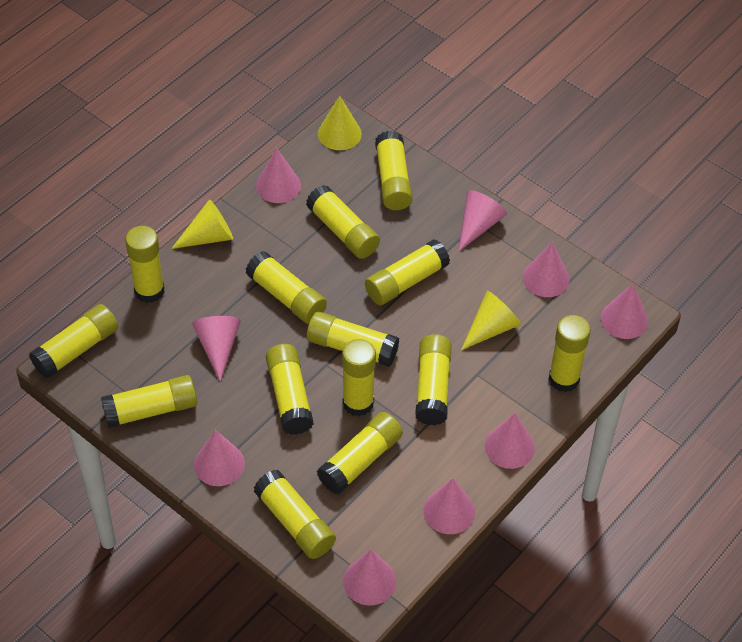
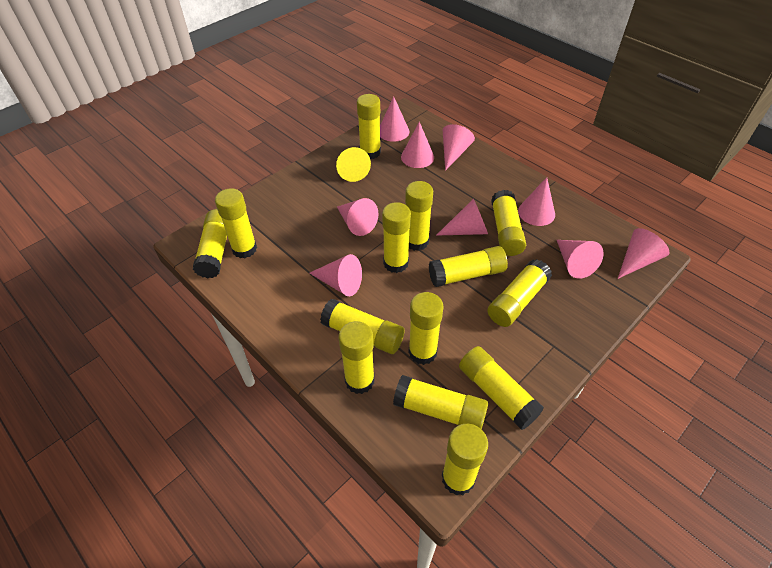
yellow cone: [171,199,233,249] [318,96,362,150] [461,291,521,350] = 3 -> [336,147,371,182] = 1

